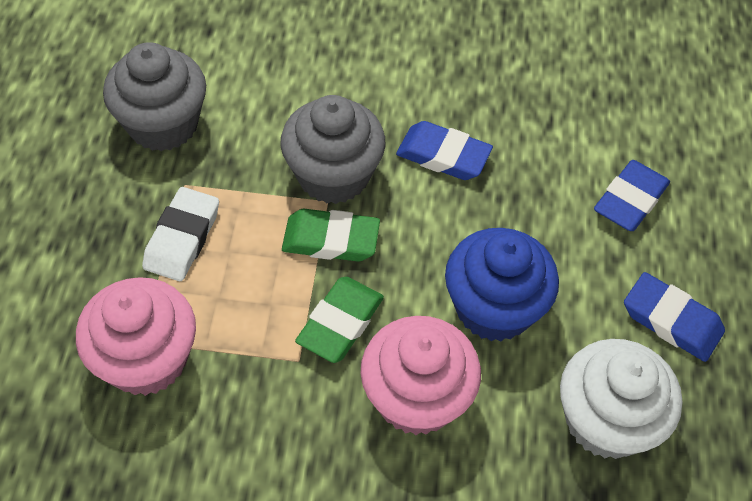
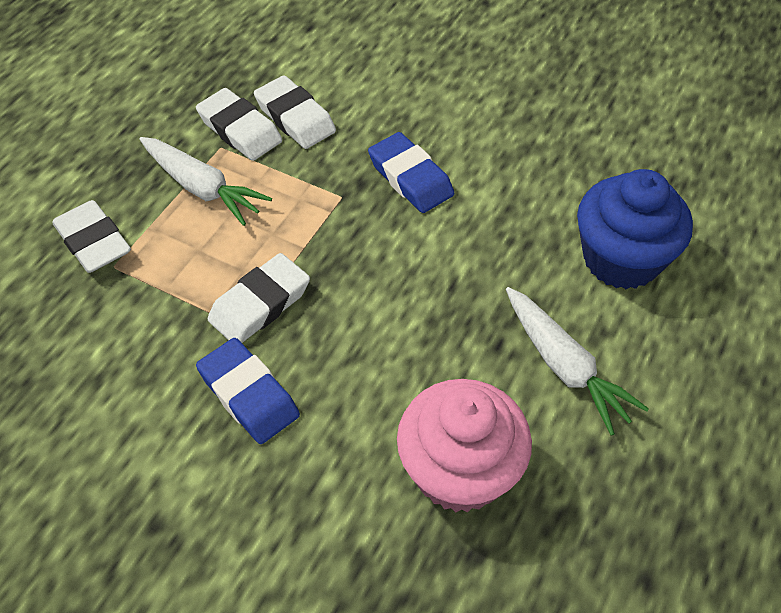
blue eraser: [396,121,493,180] [594,160,670,231] [624,272,725,362] = 3 -> [196,338,300,444] [368,132,454,213] = 2
green eraser: [282,209,380,262] [295,277,384,363] = 2 -> none = 0
grey cupcake: [103,42,206,151] [280,95,385,204] = 2 -> none = 0
pink cupcake: [76,277,196,396] [360,316,481,435] = 2 -> [397,379,532,512] = 1
white carrot: none = 0 -> [139,137,272,226] [506,287,649,436] = 2
white cupcake: [560,339,682,459] = 1 -> none = 0
white eraser: [142,187,219,281] = 1 -> [52,200,131,273] [196,88,282,161] [208,253,310,343] [254,75,336,149] = 4

